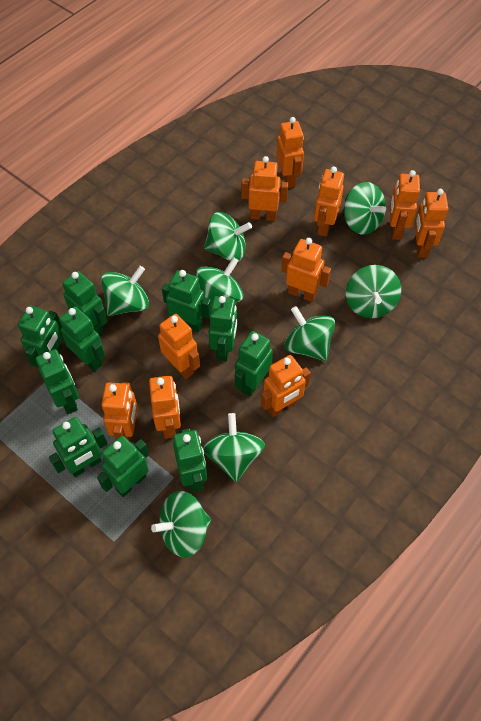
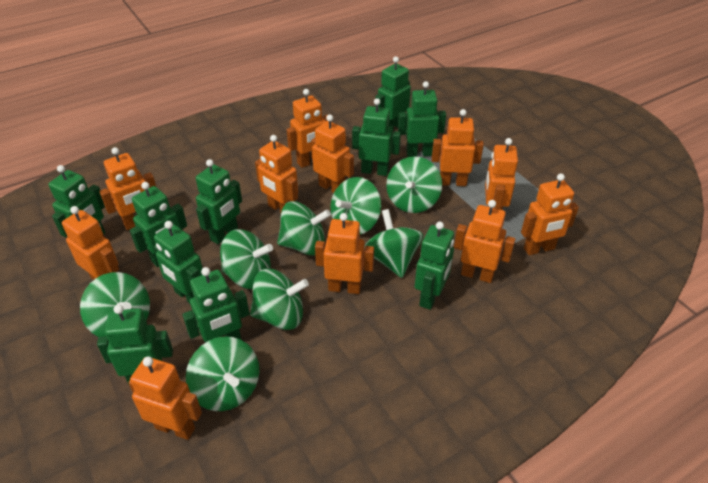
orange robot: [101,382,138,441] [149,376,181,439] [158,314,200,379] [241,156,288,221] [261,355,311,417] [276,117,304,188] [281,238,331,302] [314,166,344,237] [390,170,420,240] [414,189,448,258] = 10 -> [62,206,119,280] [99,147,156,230] [129,356,202,440] [255,135,298,213] [287,89,327,168] [311,115,354,193] [315,213,374,294] [432,109,484,186] [454,200,515,283] [485,138,518,210] [521,173,579,255] = 11

